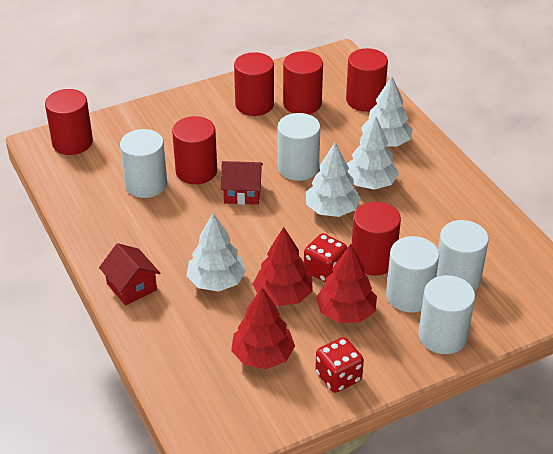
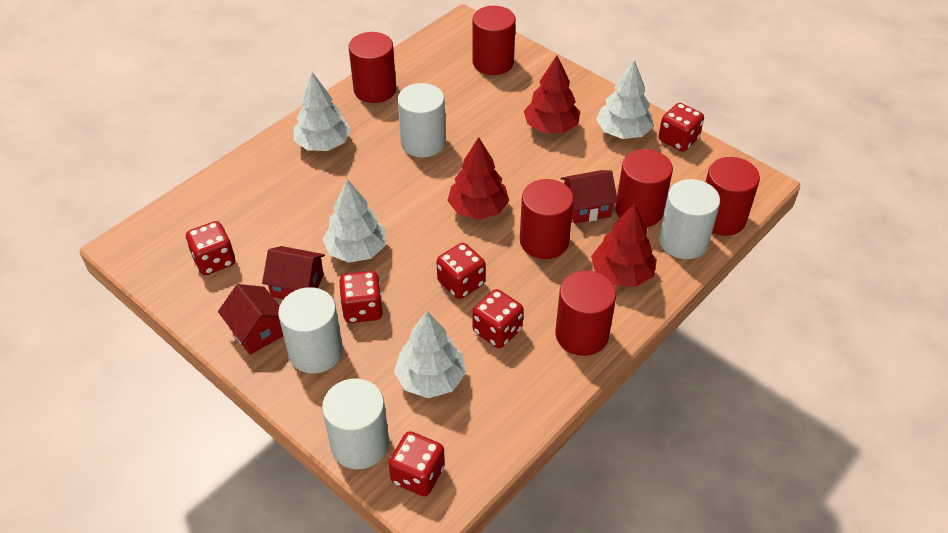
red dice: [304,233,347,282] [315,337,364,393] = 2 -> [186,221,235,275] [339,271,383,323] [389,431,445,496] [437,243,485,299] [472,289,524,348] [659,103,704,152] = 6
red house: [99,243,160,306] [221,161,263,205] = 2 -> [218,284,283,355] [262,246,325,299] [561,170,618,224] = 3
white cylinder: [120,129,167,198] [277,113,320,181] [386,236,439,312] [419,275,475,354] [436,220,489,291] = 5 -> [278,287,343,373] [322,378,389,469] [397,83,446,158] [659,179,720,259] = 4

